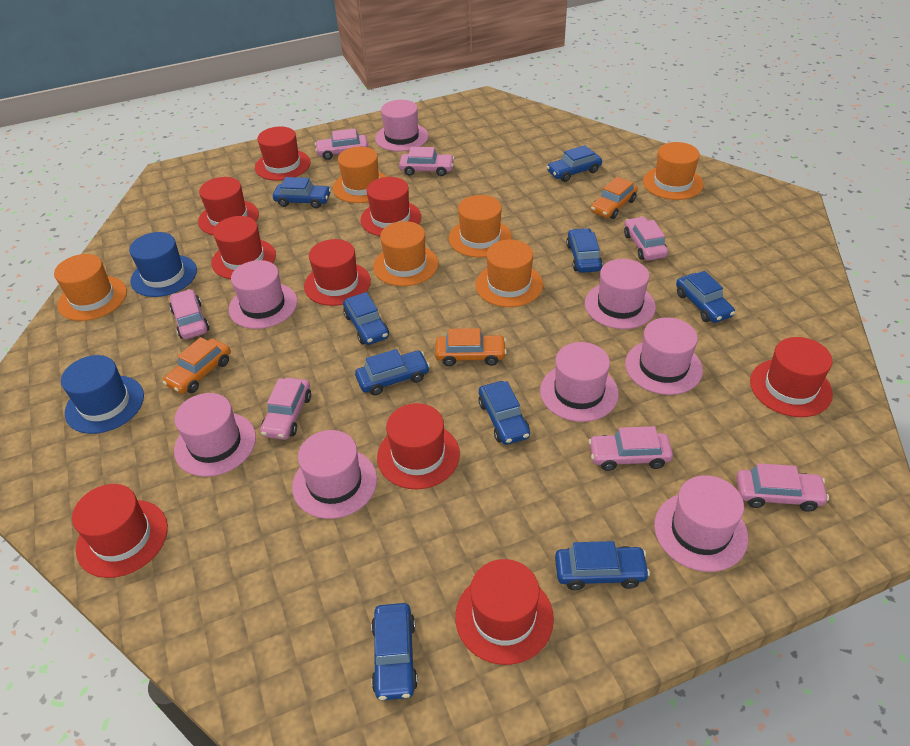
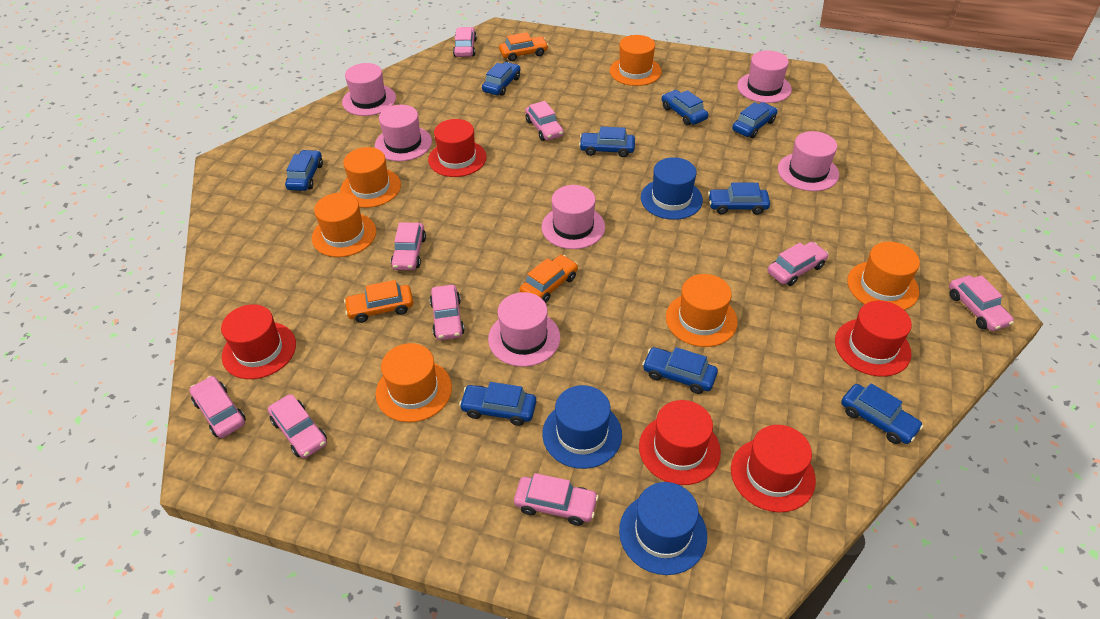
blue hat: [61,355,144,434] [129,232,197,297] = 2 -> [542,385,622,469] [619,482,707,575] [641,157,703,220] = 3
pink car: [169,289,209,339] [260,378,311,440] [315,129,368,160] [399,147,455,176] [589,426,673,471] [624,217,668,261] [736,463,829,512] = 7 -> [189,376,246,438] [268,394,327,458] [391,222,426,270] [430,285,465,340] [453,27,477,57] [514,473,599,526] [525,101,564,141] [767,242,829,286] [949,275,1014,331] = 9
pink hat: [174,393,256,477] [229,260,297,329] [292,430,377,519] [375,100,429,151] [540,342,619,422] [585,259,656,329] [625,317,703,395] [654,475,748,572] = 8 -> [342,63,396,116] [375,105,432,161] [488,292,560,367] [541,185,605,249] [737,50,792,103] [778,131,839,191] = 6
red hat: [72,484,168,578] [198,177,259,235] [211,216,276,279] [255,127,311,181] [304,239,371,306] [360,177,421,236] [377,403,460,490] [455,559,554,665] [750,337,833,417] = 9 -> [221,304,296,379] [428,119,487,177] [639,400,721,485] [731,425,816,512] [835,301,912,377] = 5

